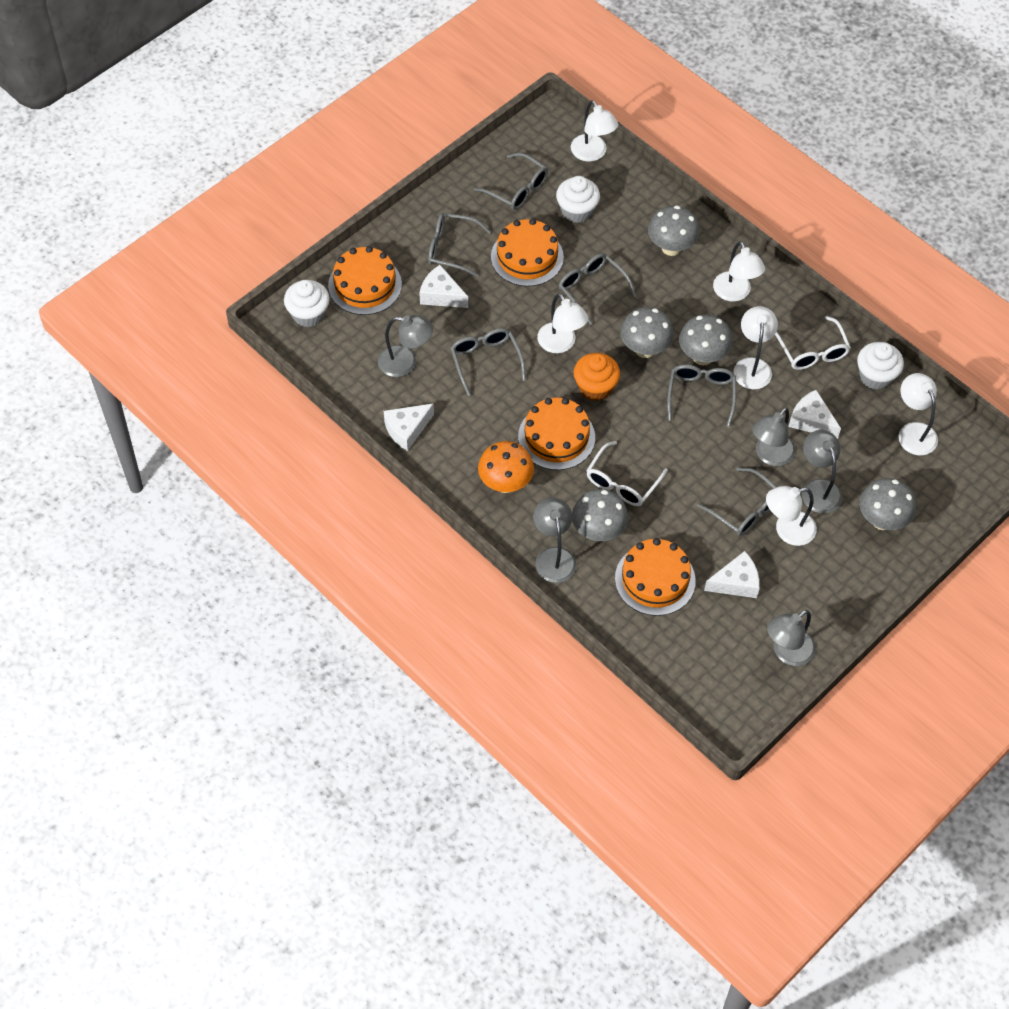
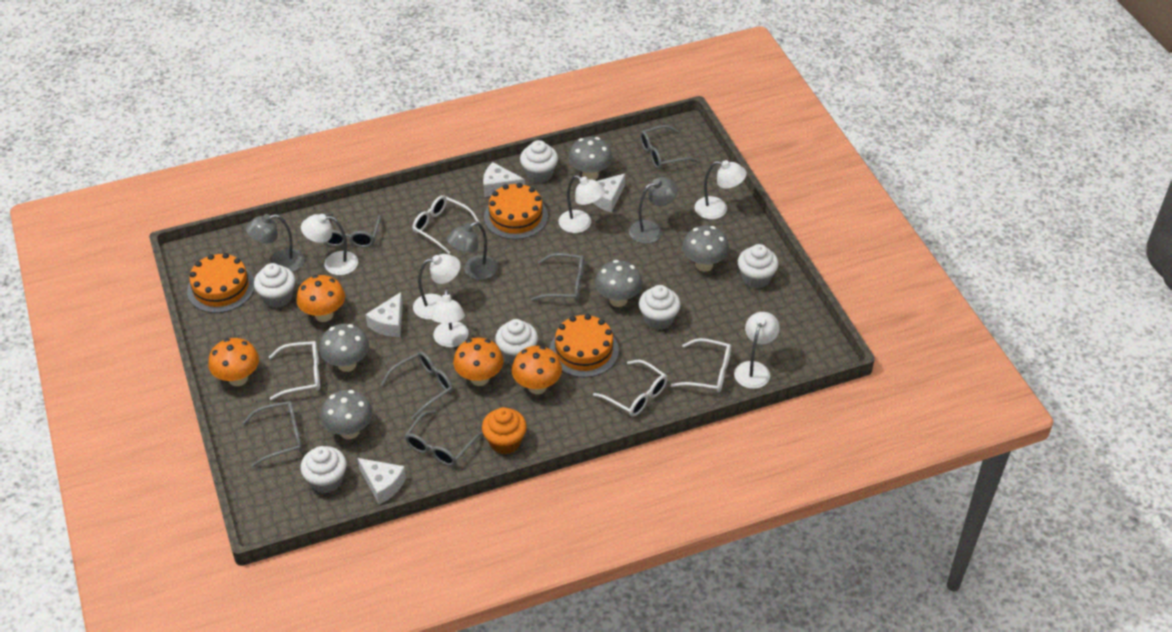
grey lamp: [378,315,433,377] [533,498,576,583] [752,408,795,466] [767,610,816,666] [802,430,842,514] = 5 -> [246,214,305,272] [447,221,498,280] [629,177,678,244] = 3
orange cake: [328,246,402,315] [491,219,564,286] [518,398,595,470] [615,538,696,616] = 4 -> [187,253,255,313] [484,183,548,240] [550,314,619,377] = 3
orange mushroom: [478,441,534,493] = 1 -> [208,338,259,386] [297,275,345,322] [453,338,504,386] [512,346,562,394] = 4
white cupcake: [284,280,330,327] [556,176,600,223] [857,342,904,390] = 3 -> [254,263,295,308] [300,446,346,494] [495,319,538,364] [520,140,558,183] [639,285,681,330] [738,244,779,289] = 6
white glasses: [586,441,668,506] [775,316,851,370] = 2 -> [269,341,320,400] [412,195,481,254] [593,360,668,417] [671,338,731,393] = 4

